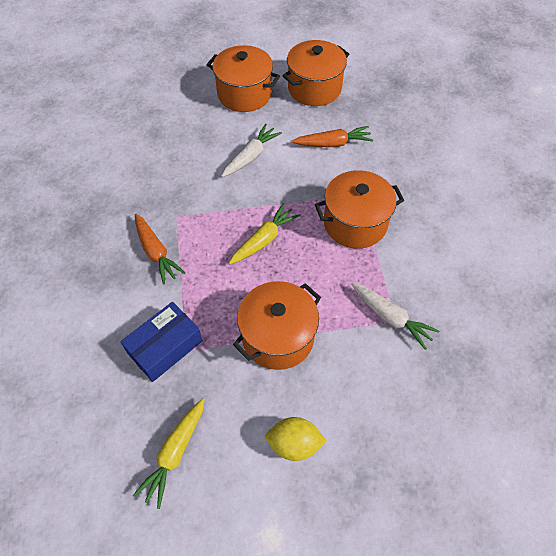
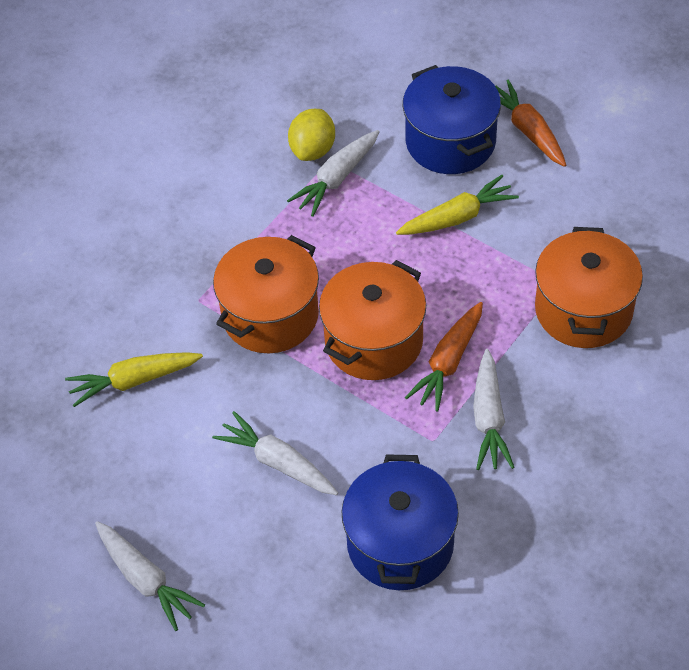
blue box: [121,302,203,382] = 1 -> none = 0
blue pot: none = 0 -> [342,454,459,590] [403,65,501,174] = 2
orange pot: [207,45,280,112] [233,281,321,370] [282,40,349,106] [315,170,404,249] = 4 -> [213,235,319,353] [319,260,426,380] [535,227,643,348] = 3
white carrot: [221,124,282,177] [351,282,439,350] = 2 -> [95,521,205,631] [212,411,338,495] [287,130,380,217] [473,349,515,470] = 4

